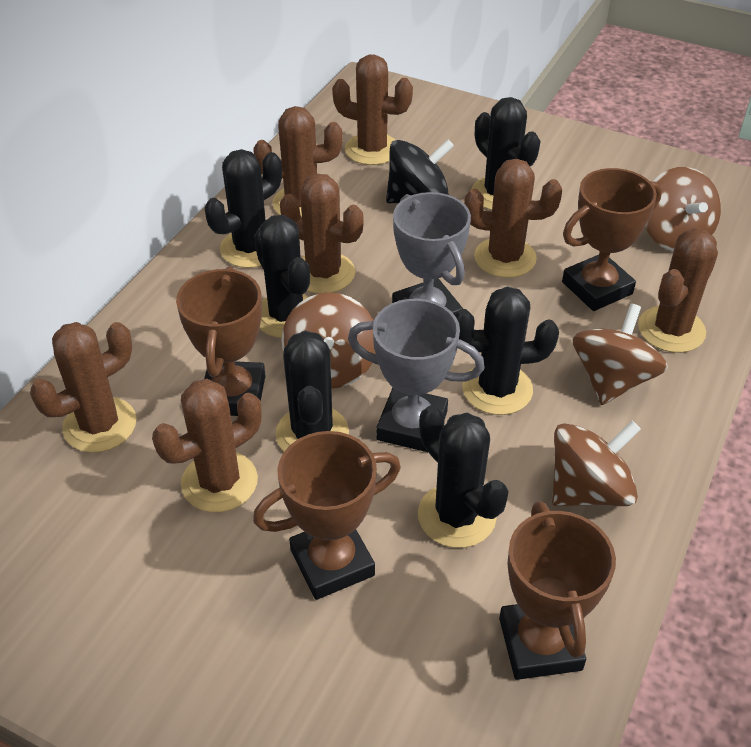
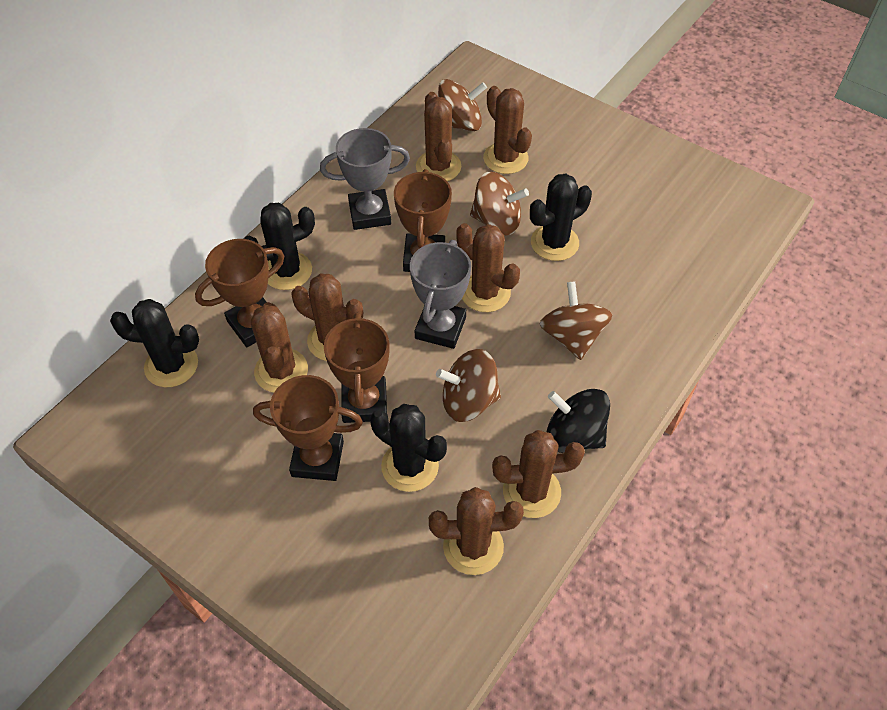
black cactus: [205,149,282,268] [254,215,310,338] [275,331,349,451] [418,405,509,548] [454,287,559,415] [472,97,540,210] = 6 -> [110,299,199,387] [244,203,315,290] [370,404,447,492] [530,174,592,261] = 4

